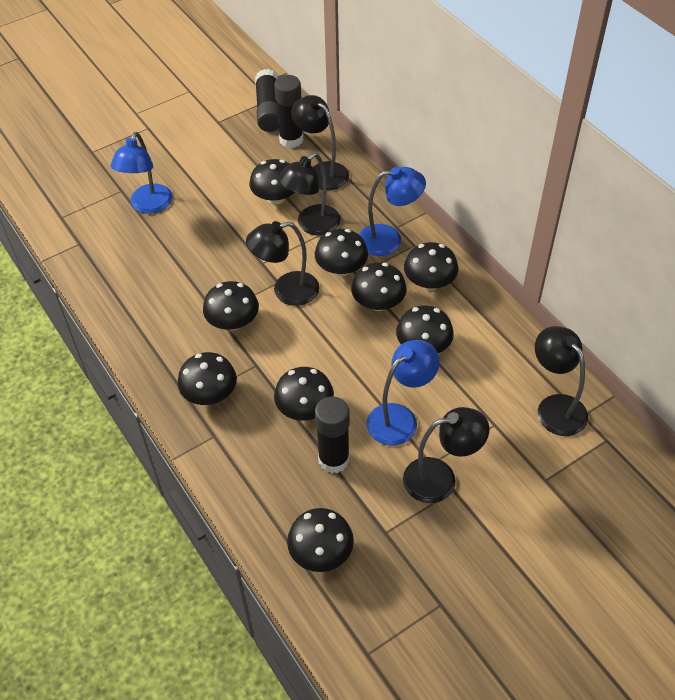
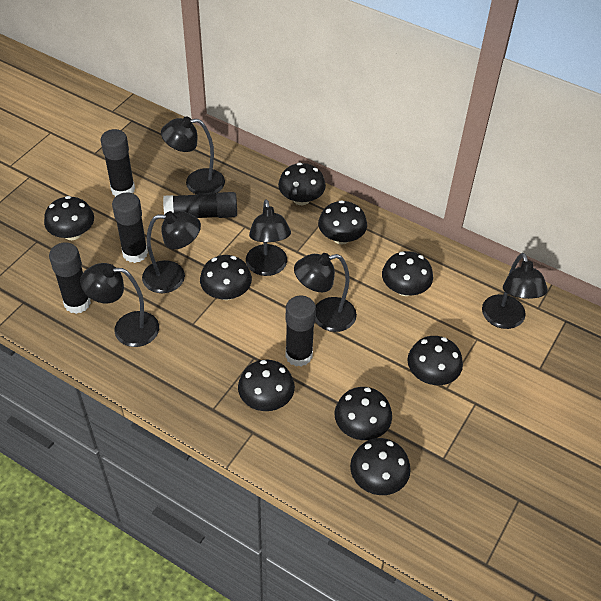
black glue stick: [255,69,279,132] [274,75,303,148] [315,396,350,473] = 3 -> [49,242,91,314] [101,129,135,197] [112,192,148,263] [163,192,237,218] [285,296,316,367] = 5
black lamp: [246,221,320,306] [278,153,341,236] [291,95,349,190] [403,407,489,503] [535,326,588,436] = 5 -> [80,263,159,347] [142,211,201,293] [161,117,225,195] [246,199,291,276] [294,253,357,332] [482,253,548,329] = 6
blue lamp: [111,132,173,214] [359,167,426,256] [367,340,440,446] = 3 -> none = 0

